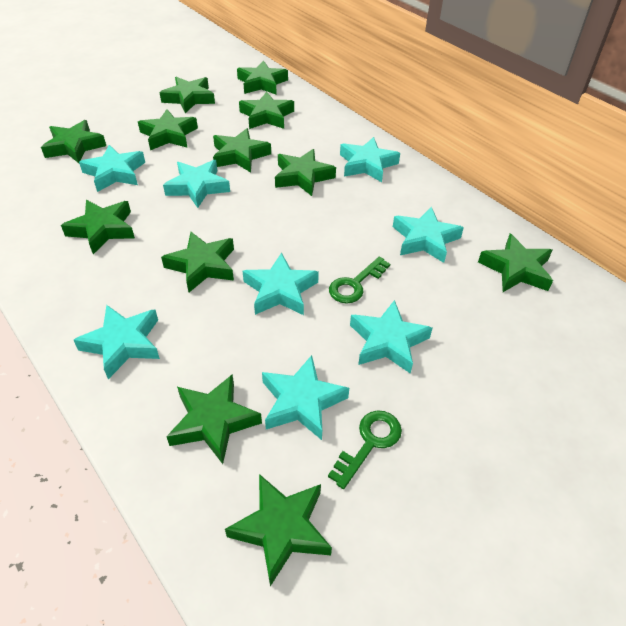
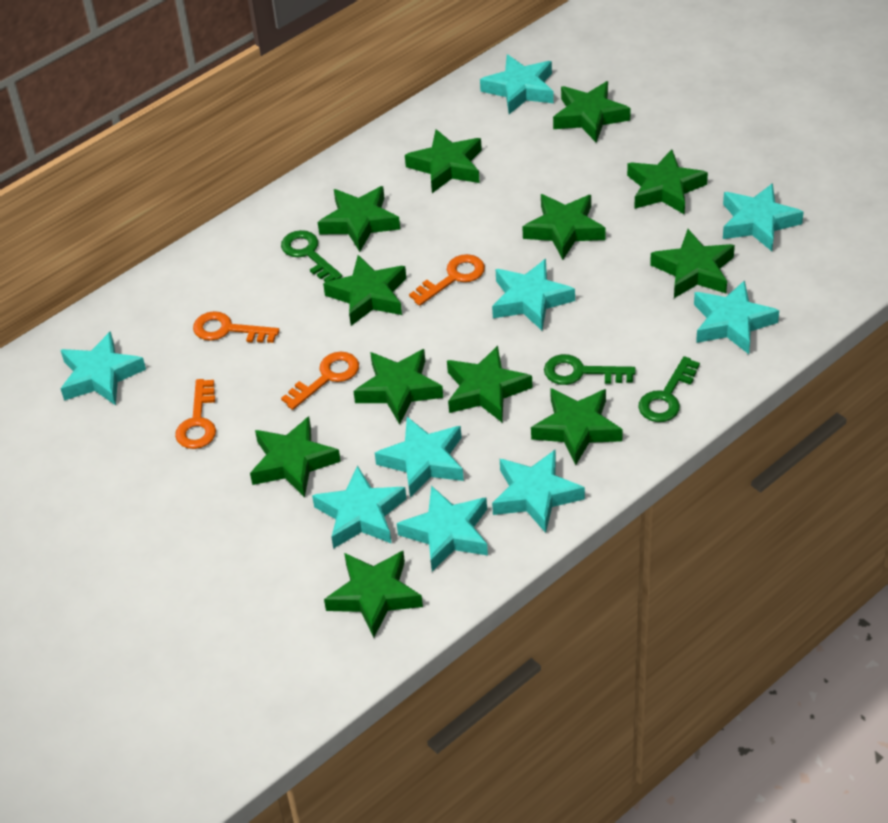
green key: [328,410,402,489] [329,256,390,304] = 2 -> [281,230,342,282] [544,354,636,385] [638,356,700,422] = 3
orange key: none = 0 -> [175,379,216,449] [193,311,280,343] [281,352,359,410] [409,254,485,306] = 4
turquoise star: [74,305,160,379] [79,145,145,192] [163,160,230,208] [243,252,319,315] [262,355,349,440] [340,137,400,182] [350,300,432,374] [393,207,464,263] = 8 -> [61,331,146,405] [312,465,407,549] [375,417,464,498] [397,486,488,571] [480,54,554,114] [492,259,575,330] [492,449,585,533] [694,280,779,354] [723,183,804,251] = 9

